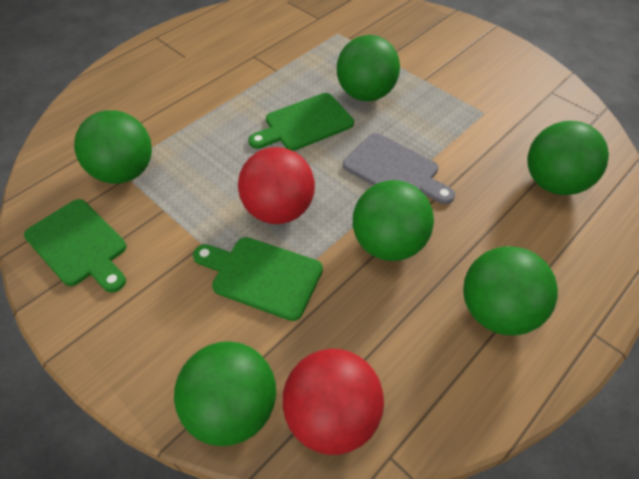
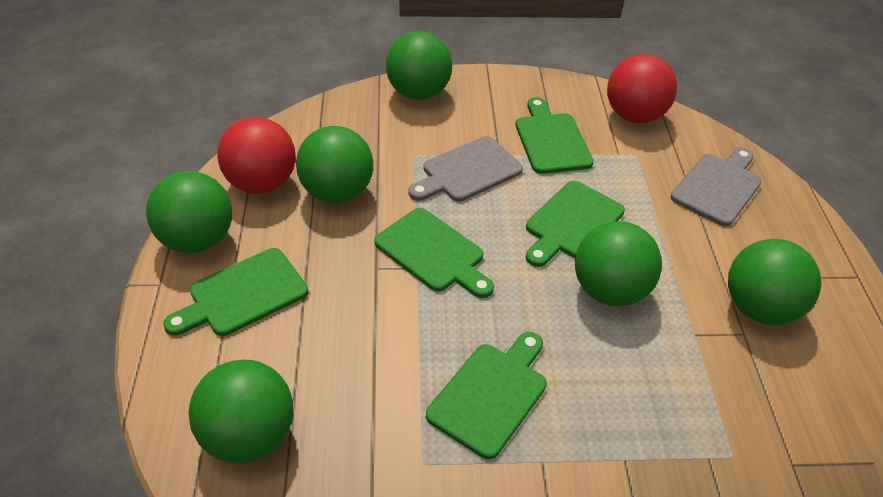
green cutting board: [24,199,126,293] [193,237,323,321] [248,93,354,151] = 3 -> [163,248,308,336] [374,208,494,298] [426,332,547,459] [515,97,594,174] [526,181,625,267] = 5
grey cutting board: [343,133,455,204] = 1 -> [408,136,523,202] [671,147,762,226] = 2

